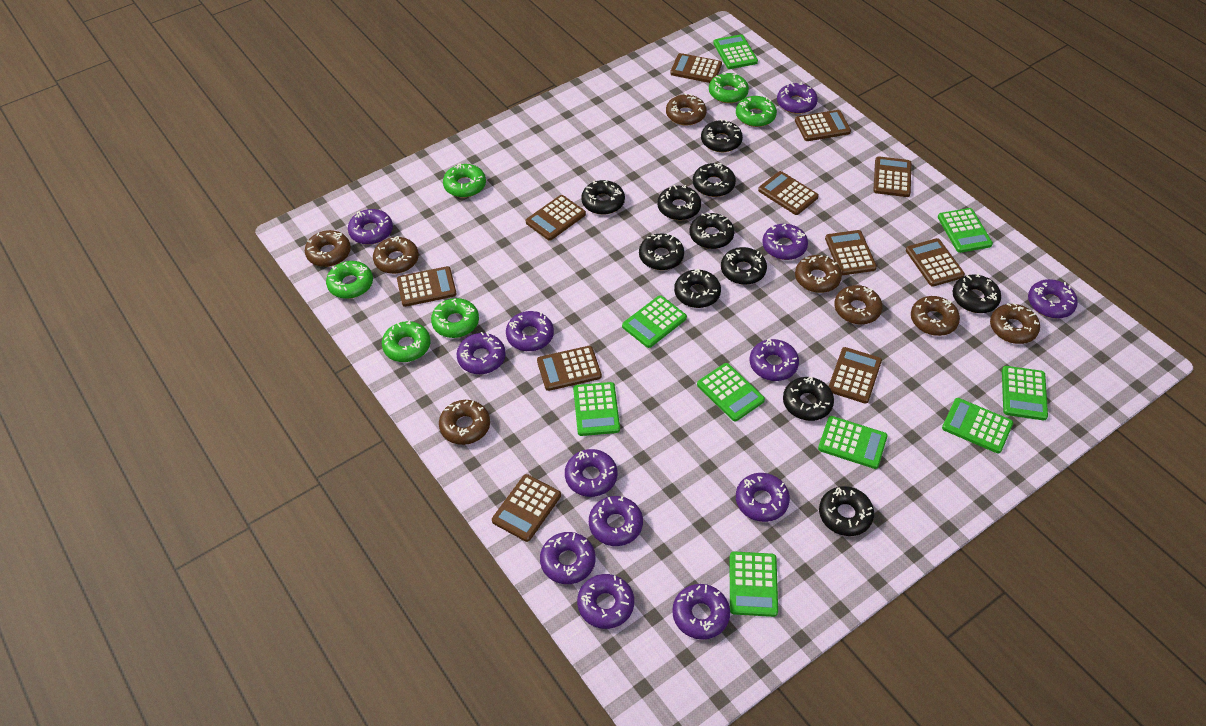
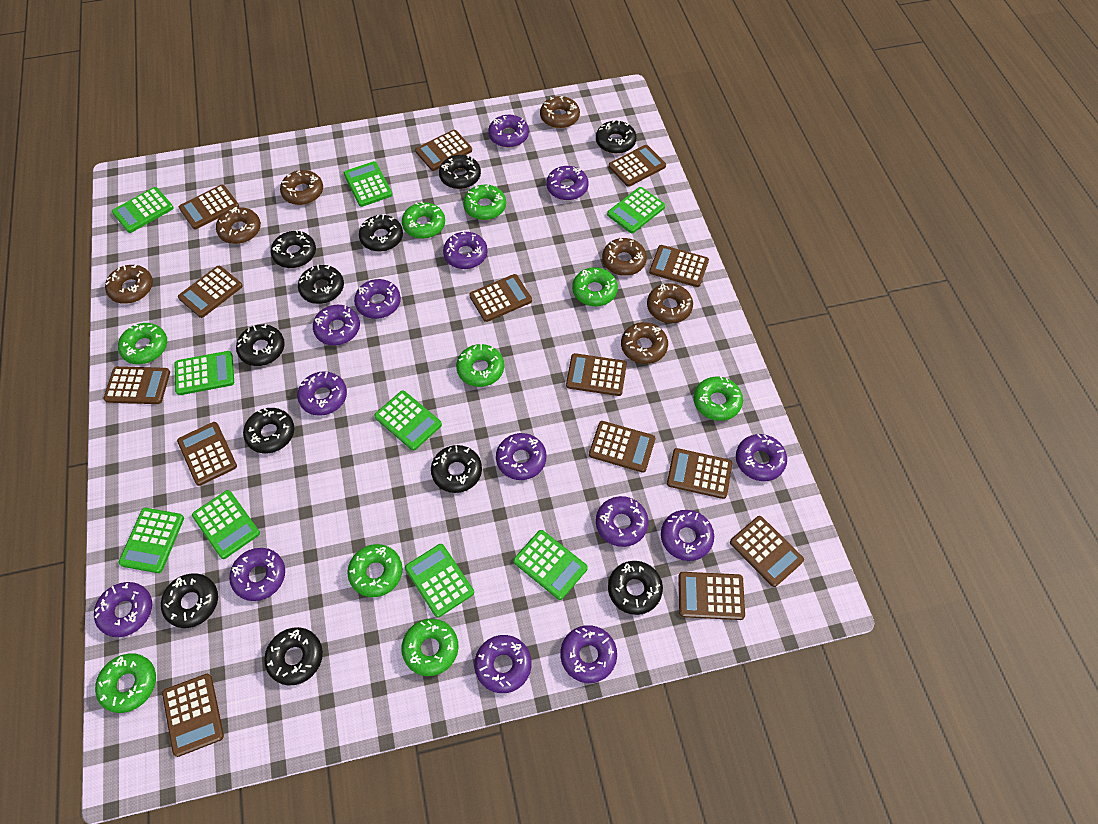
brown calculator: [397,266,457,307] [492,474,561,542] [526,195,586,240] [537,346,602,391] [670,53,722,83] [758,171,819,215] [795,110,851,141] [825,230,877,275] [829,347,882,404] [873,156,911,197] [906,238,965,287] = 11 -> [104,366,170,404] [162,674,224,757] [177,422,237,486] [178,266,243,318] [179,185,239,229] [415,130,472,171] [469,274,532,322] [566,353,627,396] [589,421,655,473] [609,145,666,187] [649,245,709,287] [667,448,732,499] [678,572,745,620] [730,516,804,587] = 14
brown donut: [305,230,351,267] [373,236,419,274] [439,400,490,445] [666,93,706,126] [795,255,842,293] [834,285,883,325] [911,296,960,336] [990,303,1040,344] = 8 -> [105,264,153,304] [216,207,261,244] [280,170,323,205] [540,96,580,128] [602,237,647,276] [621,322,668,364] [647,283,693,323] = 7
green donut: [326,261,373,299] [382,320,431,362] [431,298,479,338] [443,163,486,197] [709,72,749,103] [736,96,777,127] = 6 -> [95,653,156,713] [118,323,167,364] [347,544,403,597] [402,202,445,239] [402,619,458,676] [456,344,504,387] [463,185,506,220] [572,267,618,306] [694,376,743,421] = 9
purple donut: [348,209,393,245] [457,332,506,374] [506,311,554,351] [540,532,596,584] [565,449,617,497] [577,574,634,629] [589,496,643,546] [672,584,730,640] [736,473,790,522] [749,339,799,381] [762,224,808,260] [777,82,818,114] [1028,279,1078,318] = 13 -> [94,582,152,637] [229,548,285,601] [297,371,347,416] [313,305,360,345] [354,279,401,319] [443,231,488,269] [474,635,532,693] [488,115,529,147] [496,433,546,480] [546,166,589,200] [560,625,617,683] [596,496,649,547] [661,510,714,561] [736,434,787,481] = 14

